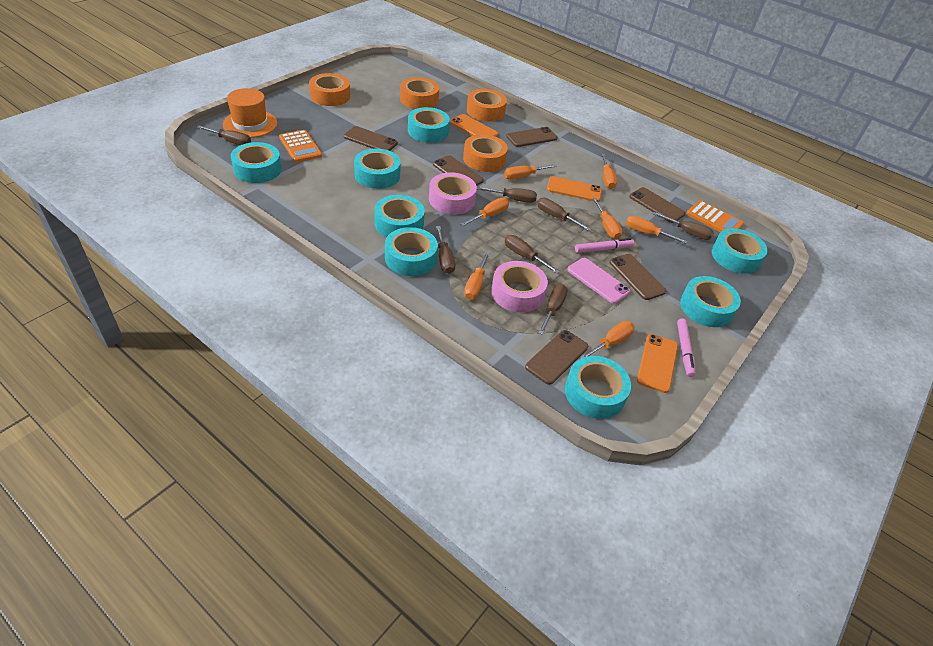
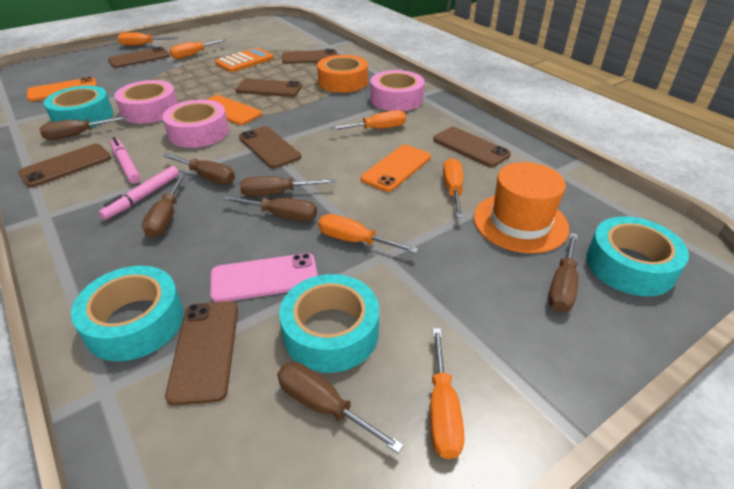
brown phone: [344,126,398,151] [433,155,484,186] [507,127,558,147] [525,330,588,385] [609,254,666,300] [629,187,685,223] = 6 -> [18,144,111,188] [108,47,170,68] [165,301,238,406] [236,78,302,97] [239,126,301,168] [282,49,337,64] [433,127,511,167] = 7
orange calculator: [279,130,322,162] [686,200,744,232] = 2 -> [215,48,274,72] = 1
orange screwdriver: [461,198,509,226] [464,252,490,300] [504,164,557,180] [580,321,635,358] [592,198,622,239] [601,153,617,189] [626,216,688,244] = 7 -> [118,32,178,46] [170,39,227,59] [318,214,418,254] [330,110,406,130] [430,328,465,459] [443,158,464,218] = 6
orange tape: [309,73,350,106] [400,77,439,109] [463,134,508,172] [467,89,507,122] = 4 -> [317,55,368,93] = 1
pink tape: [429,172,477,215] [491,261,548,312] = 2 -> [114,80,178,124] [162,100,229,148] [370,70,425,111] = 3
turquoise tape: [231,142,282,183] [354,149,401,189] [374,195,425,237] [385,227,438,276] [408,107,450,143] [565,356,631,419] [680,276,741,327] [712,228,768,274] = 8 -> [44,86,113,127] [71,266,184,361] [279,274,379,373] [586,216,689,297] = 4

